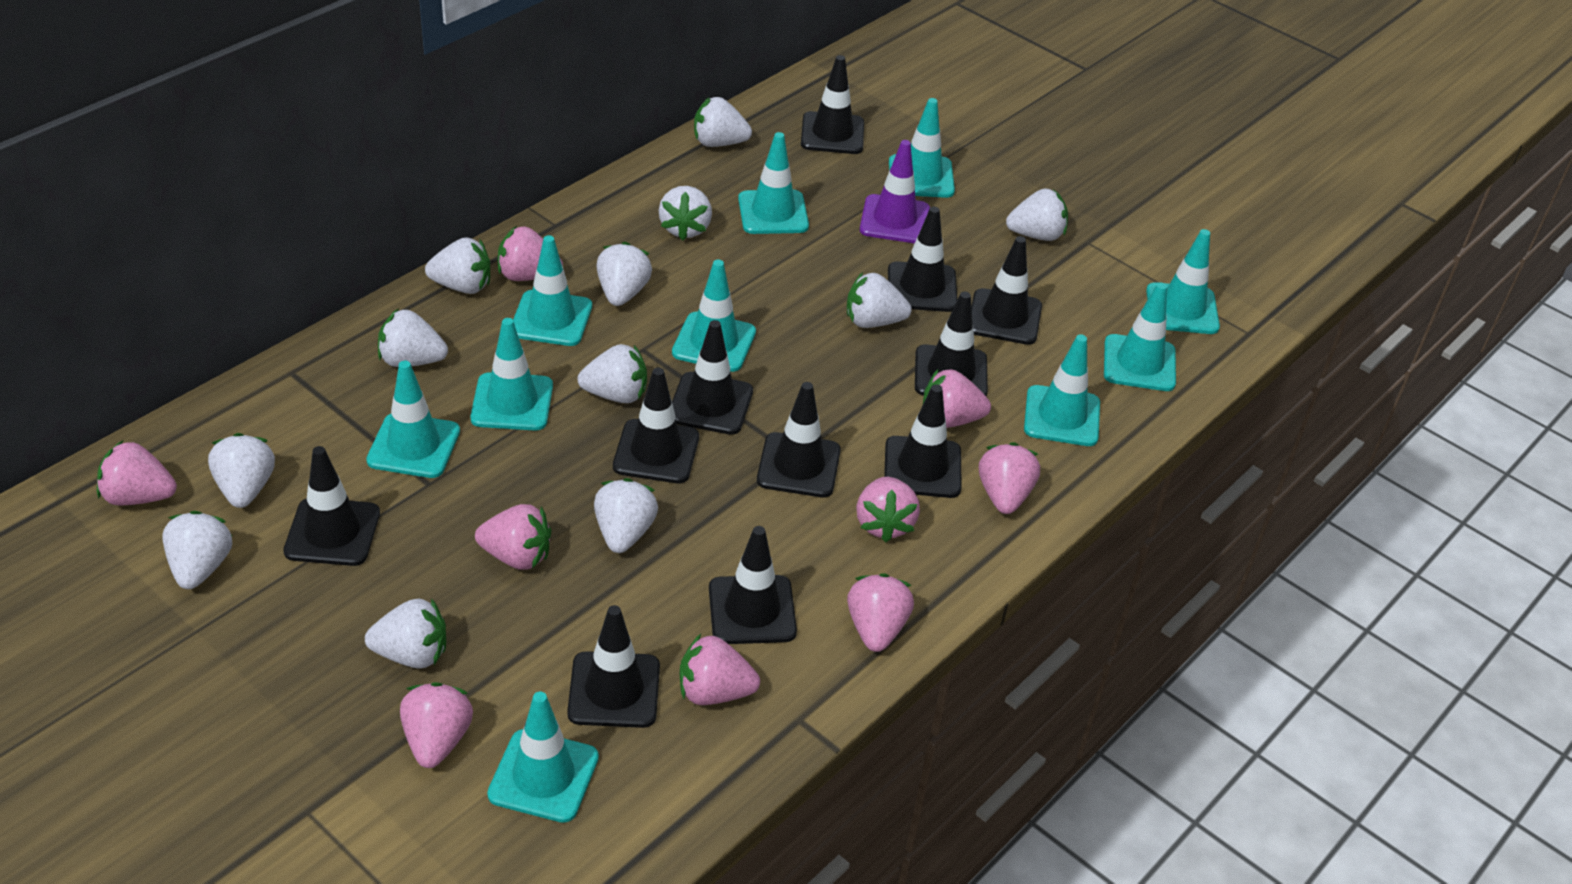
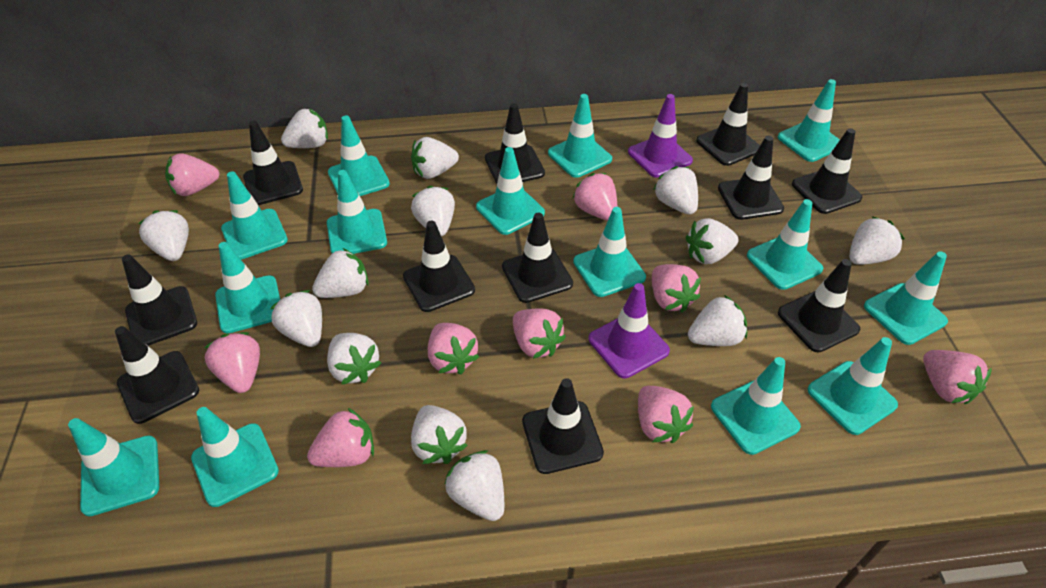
purple traffic cone: [860,140,930,244] = 1 -> [589,283,670,378] [628,94,693,178] = 2
turquoise traffic cone: [366,361,460,478] [470,318,553,431] [487,692,599,823] [513,235,592,346] [672,260,756,372] [738,132,809,234] [889,98,955,198] [1024,334,1100,446] [1104,282,1176,391] [1146,229,1220,334] = 10 -> [68,418,159,516] [191,407,279,507] [215,242,280,333] [221,171,288,260] [327,170,387,254] [328,115,390,196] [476,147,545,235] [548,94,612,178] [573,207,646,297] [711,357,801,455] [747,199,823,290] [778,79,840,162] [807,337,898,435] [864,251,948,345] = 14
white strawberry: [162,511,233,589] [208,433,275,508] [365,598,446,669] [378,308,448,367] [425,237,490,294] [578,344,647,403] [594,478,658,553] [597,242,652,306] [658,186,712,241] [694,97,752,147] [847,272,912,328] [1006,188,1068,241] = 12 -> [138,210,189,261] [270,290,322,347] [281,108,328,148] [312,248,369,298] [327,333,381,385] [411,137,459,179] [411,186,455,236] [411,405,468,464] [445,450,504,521] [653,166,698,215] [686,218,739,264] [688,295,747,346] [849,216,905,265] = 13

